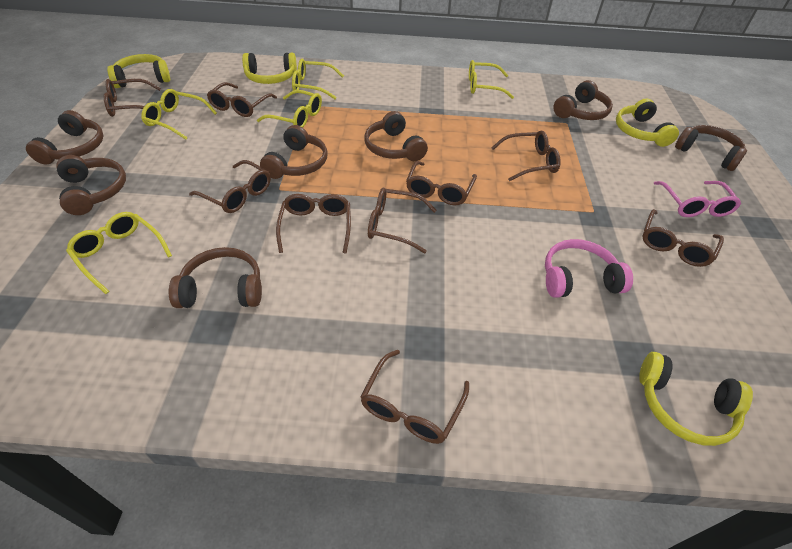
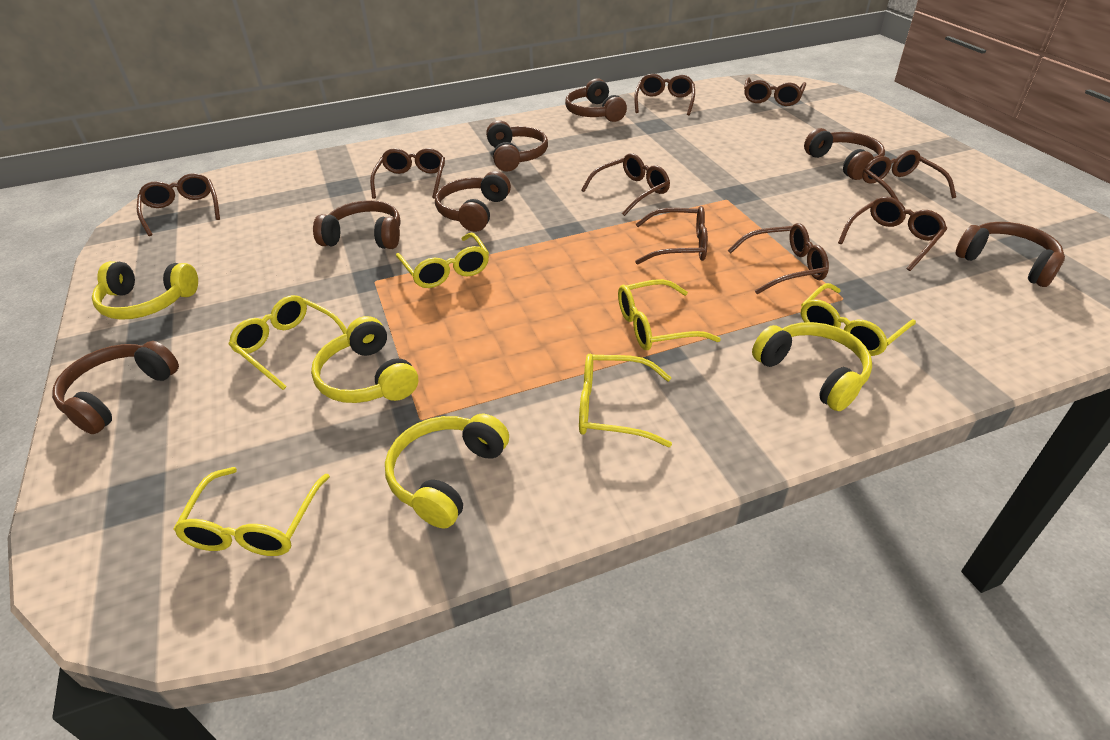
pink glasses: [654,181,741,217] = 1 -> none = 0
pink headphones: [545,239,633,298] = 1 -> none = 0
yellow glasses: [66,212,172,294] [141,89,217,140] [257,90,322,127] [292,59,344,99] [469,60,514,99] = 5 -> [173,467,330,556] [228,295,347,390] [396,233,489,288] [579,354,672,447] [618,279,721,350] [801,283,916,356] = 6

